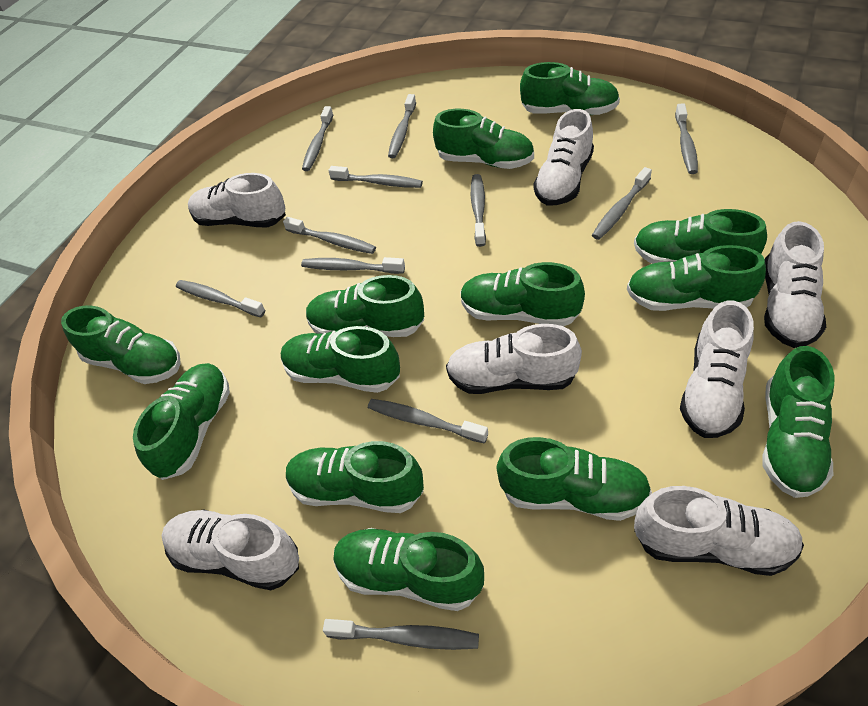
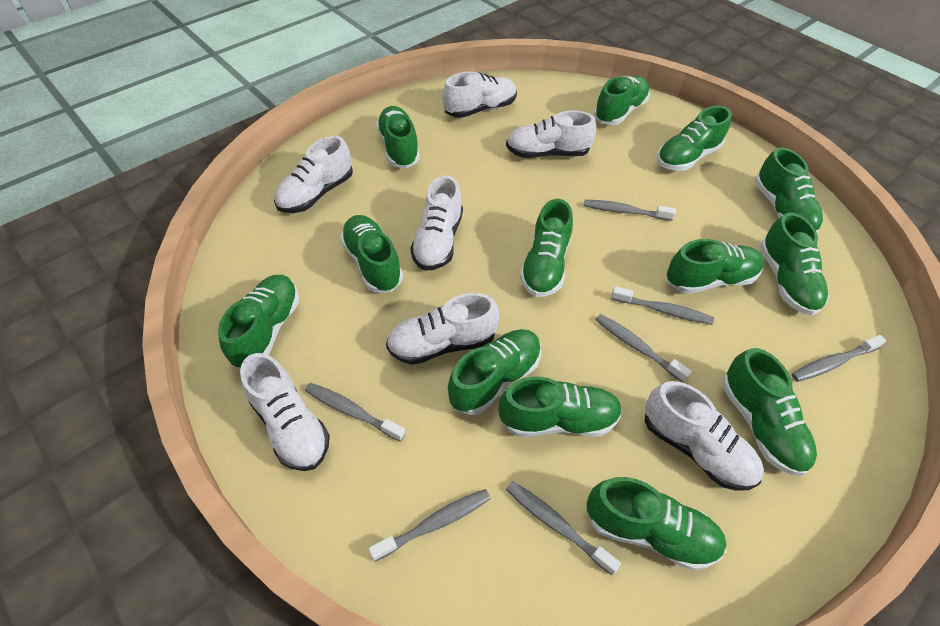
grey toothbrush: [176,280,265,317] [283,217,376,254] [301,257,405,274] [302,106,333,171] [323,619,479,650] [328,166,423,188] [368,399,488,444] [388,94,416,158] [471,174,486,247] [592,167,652,240] [675,103,698,174] = 11 -> [305,383,406,442] [368,489,491,562] [506,481,621,575] [584,200,676,221] [595,314,692,383] [611,286,714,325] [792,335,886,382] = 7

